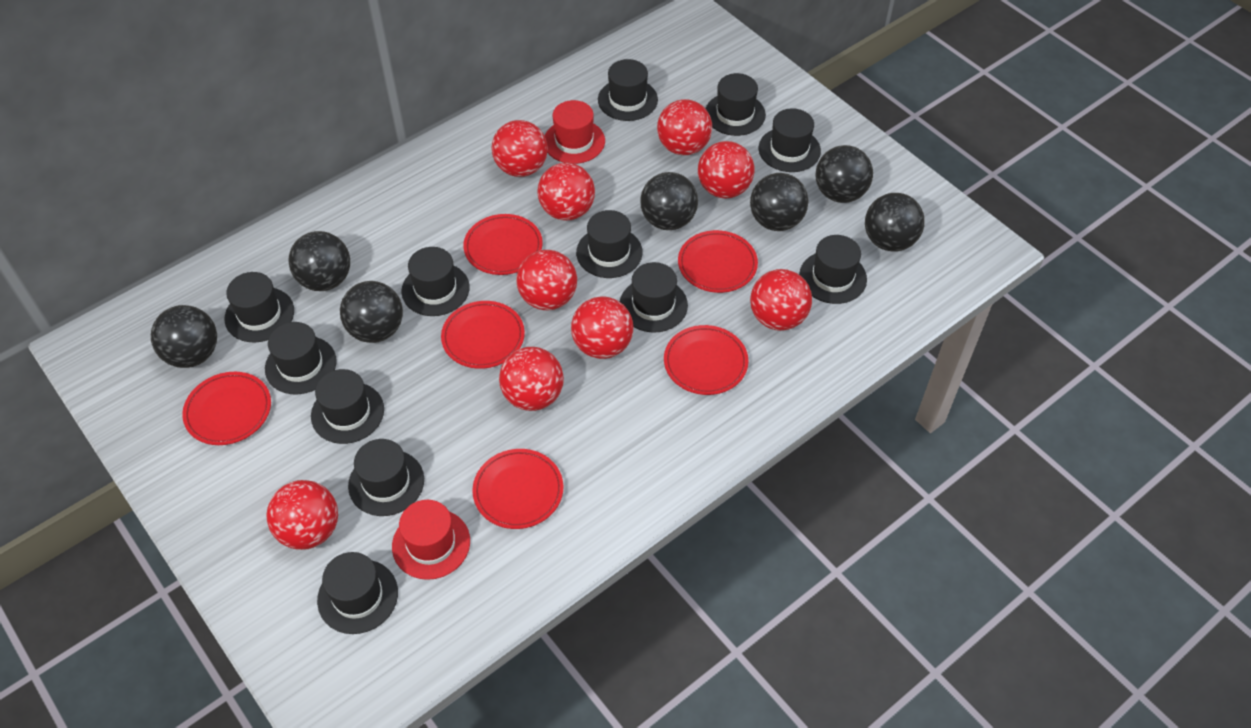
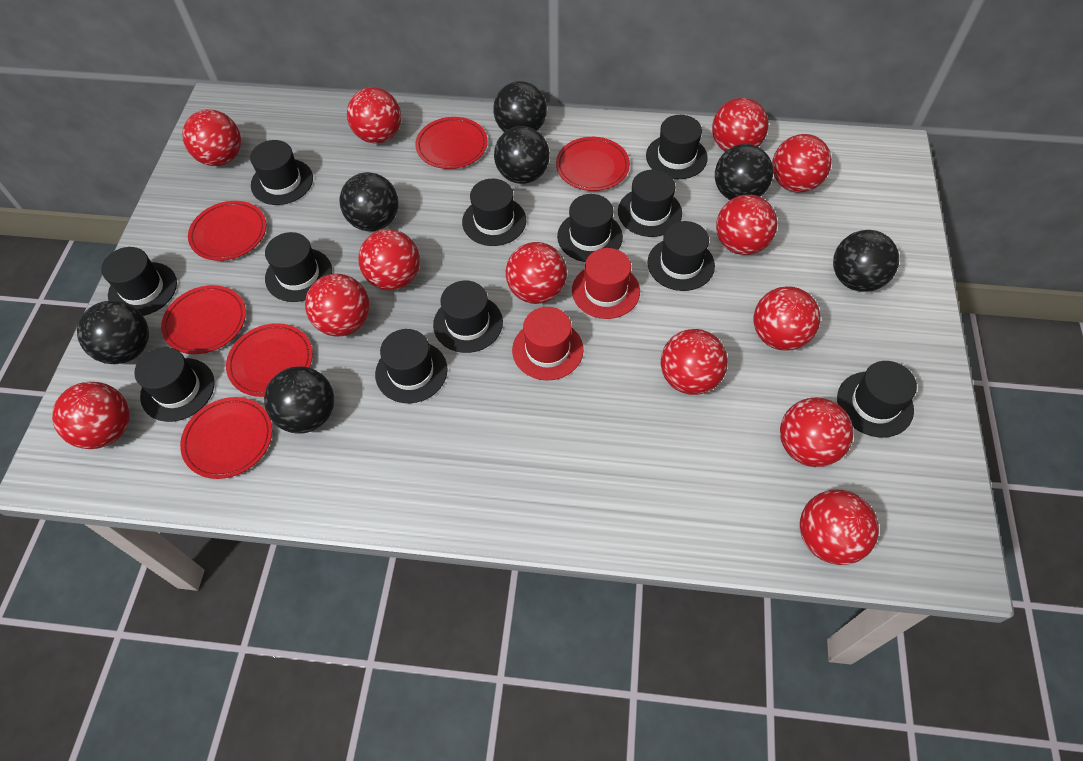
red ball: [266,480,338,550] [491,120,548,177] [499,347,564,411] [516,250,577,310] [537,163,595,221] [571,296,633,359] [657,99,712,155] [698,141,754,199] [750,269,812,331] = 9 -> [52,382,130,449] [182,109,241,166] [305,274,369,337] [347,87,401,144] [358,229,420,290] [506,242,567,304] [661,329,728,395] [712,98,769,152] [716,195,777,255] [754,286,820,351] [772,134,832,193] [780,397,853,467] [800,490,879,565] = 13

